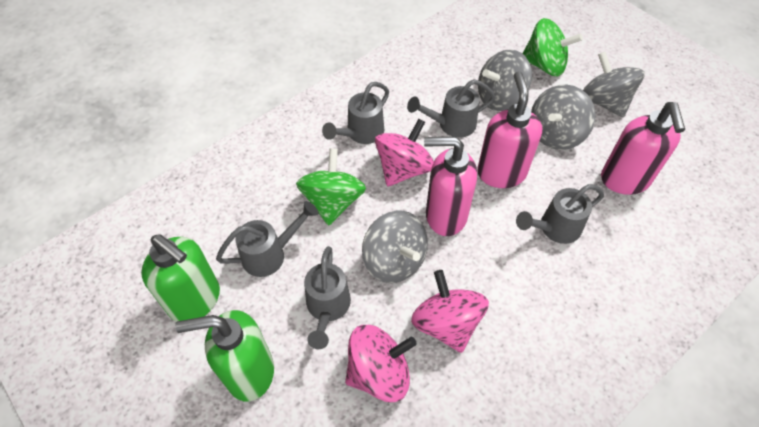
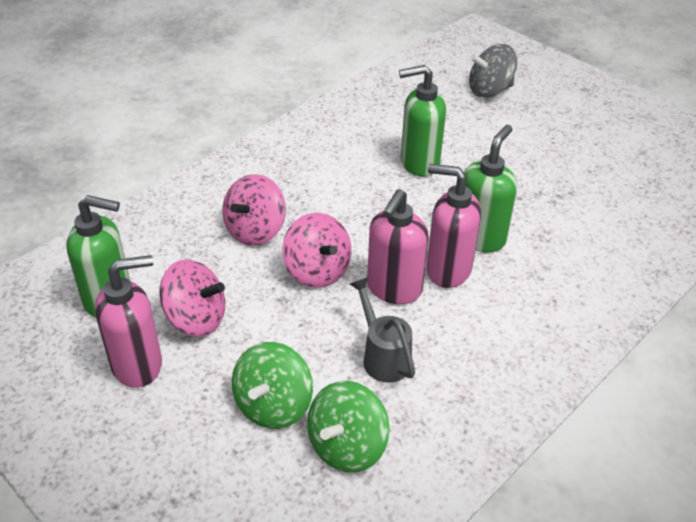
green soap dispenser: [141,235,220,322] [175,310,274,402] = 2 -> [66,195,130,317] [399,65,446,176] [464,125,517,252] = 3
grey spinning top: [362,211,428,283] [478,49,532,111] [531,85,595,150] [583,52,645,118] = 4 -> [469,44,517,98] = 1
grey watering can: [216,201,318,277] [304,246,351,349] [322,82,389,144] [407,79,495,138] [516,184,604,244] = 5 -> [350,277,415,383] = 1

